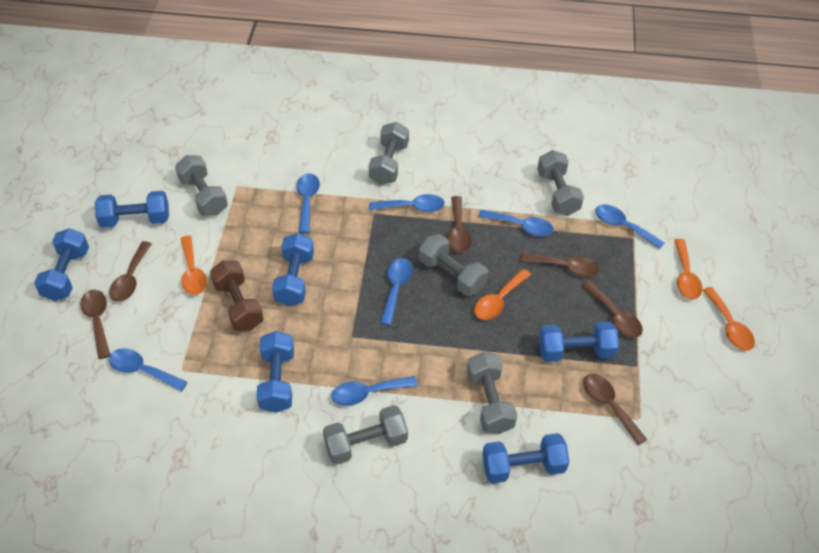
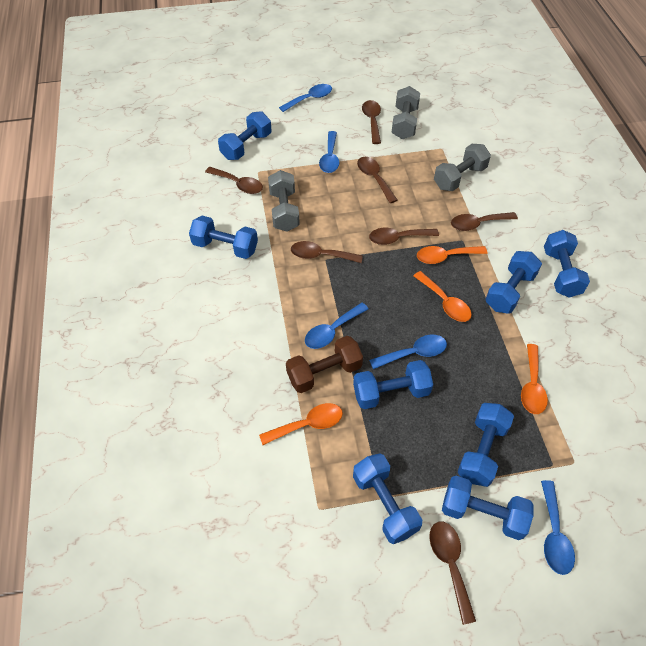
blue dumbbell: [34,228,89,301] [95,191,169,228] [256,331,294,413] [272,233,314,306] [482,433,569,483] [539,322,619,362] = 6 -> [189,216,258,259] [218,111,271,160] [353,360,433,409] [353,453,422,544] [442,476,534,540] [457,403,514,487] [485,251,542,314] [544,230,590,298] = 8
blue spoon: [109,348,188,391] [296,173,320,233] [332,376,418,406] [369,194,445,212] [380,258,413,325] [479,210,554,236] [595,205,664,249] = 7 -> [279,84,332,112] [305,303,368,349] [319,131,339,173] [369,335,447,369] [541,480,575,575] = 5
brown spoon: [80,290,110,359] [109,241,152,302] [447,196,472,253] [520,253,600,277] [581,280,643,338] [583,374,647,445] = 6 -> [205,167,263,194] [291,241,363,263] [357,157,397,203] [362,100,381,144] [369,228,439,245] [429,522,476,625] [451,212,518,231] = 7
grey dumbbell: [175,155,228,216] [323,405,408,465] [369,122,409,185] [419,234,488,296] [467,352,517,434] [537,150,584,216] = 6 -> [268,170,300,232] [392,86,420,139] [434,144,491,191] = 3

